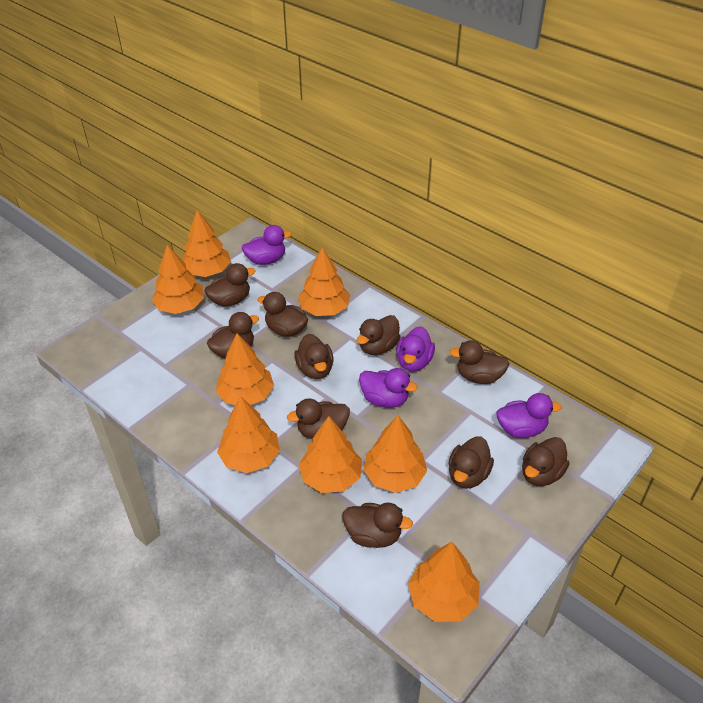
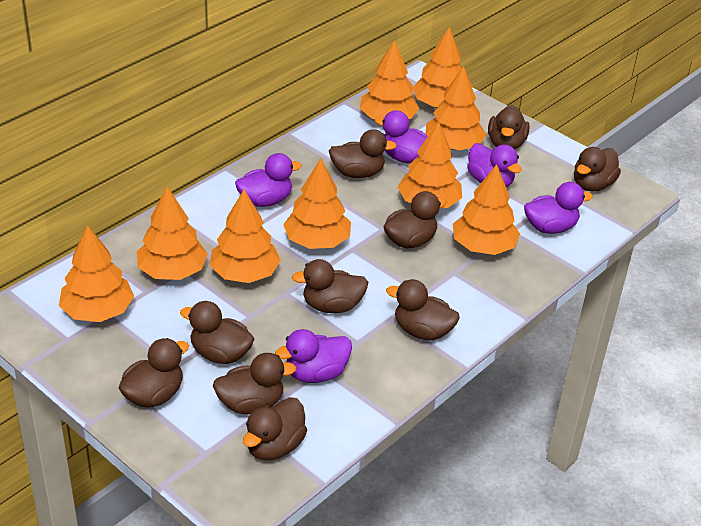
orange tree: [152,245,204,314] [182,210,231,277] [216,333,274,405] [217,396,280,473] [298,247,350,316] [299,416,362,493] [363,415,427,493] [408,542,480,622] = 8 -> [59,225,134,322] [137,187,208,280] [210,190,281,283] [283,158,351,249] [360,40,419,119] [398,121,462,208] [413,27,462,108] [426,66,486,150] [453,164,520,255] = 9
purple duck: [242,225,292,265] [359,368,418,408] [396,326,435,371] [497,393,562,438] = 4 -> [235,153,302,207] [275,329,352,383] [375,110,428,164] [467,143,522,187] [524,182,593,234] = 5

